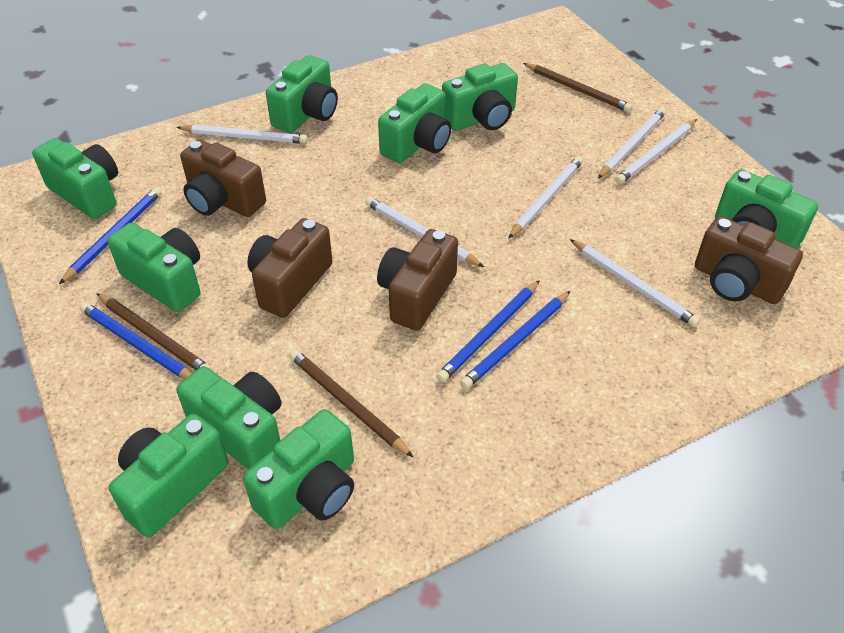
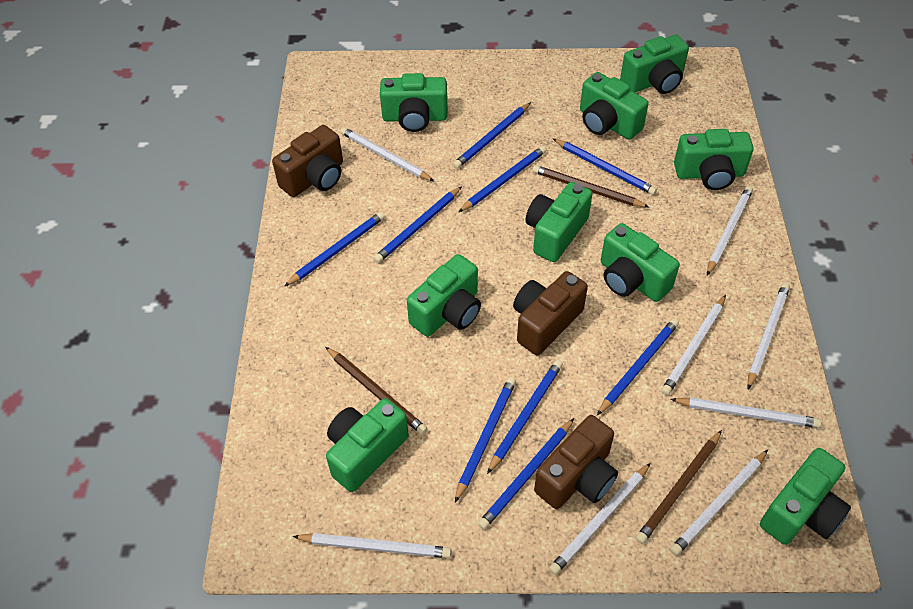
blue pencil: [59,187,162,284] [80,302,192,379] [436,280,540,382] [460,291,571,389] = 4 -> [285,212,385,286] [374,186,462,263] [453,102,531,169] [455,377,516,502] [459,146,546,212] [478,418,574,530] [487,360,563,474] [553,139,657,195] [597,318,679,415] = 9
brown camera: [180,140,266,217] [247,218,332,318] [377,229,458,331] [695,216,803,304] = 4 -> [272,125,343,197] [513,271,588,355] [534,415,618,509] = 3
white pencil: [176,125,308,144] [365,197,484,267] [508,156,583,239] [570,239,700,327] [598,108,666,178] [615,119,697,184] = 6 -> [293,533,451,558] [340,127,435,182] [549,463,651,575] [661,295,726,395] [670,397,821,428] [670,450,768,556] [707,186,753,275] [747,283,790,389] = 8

